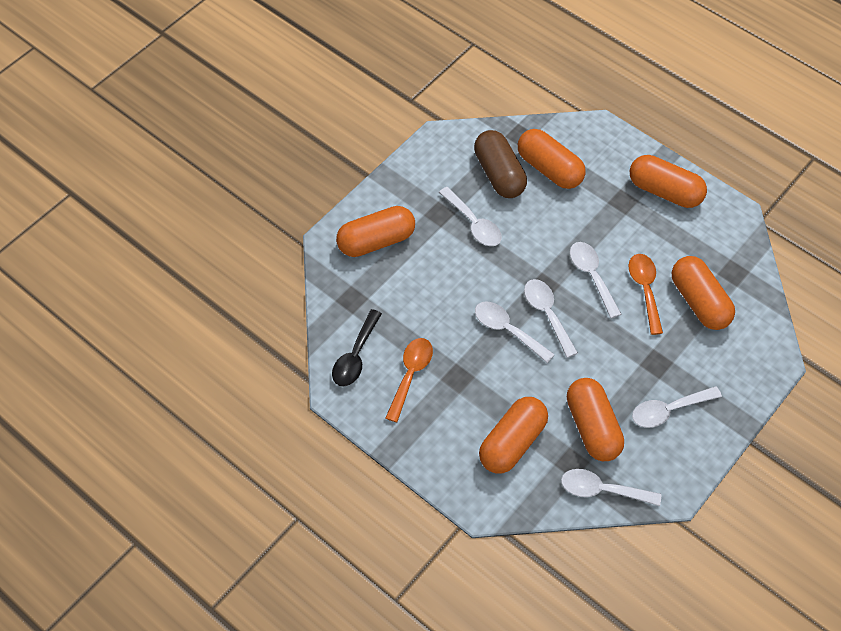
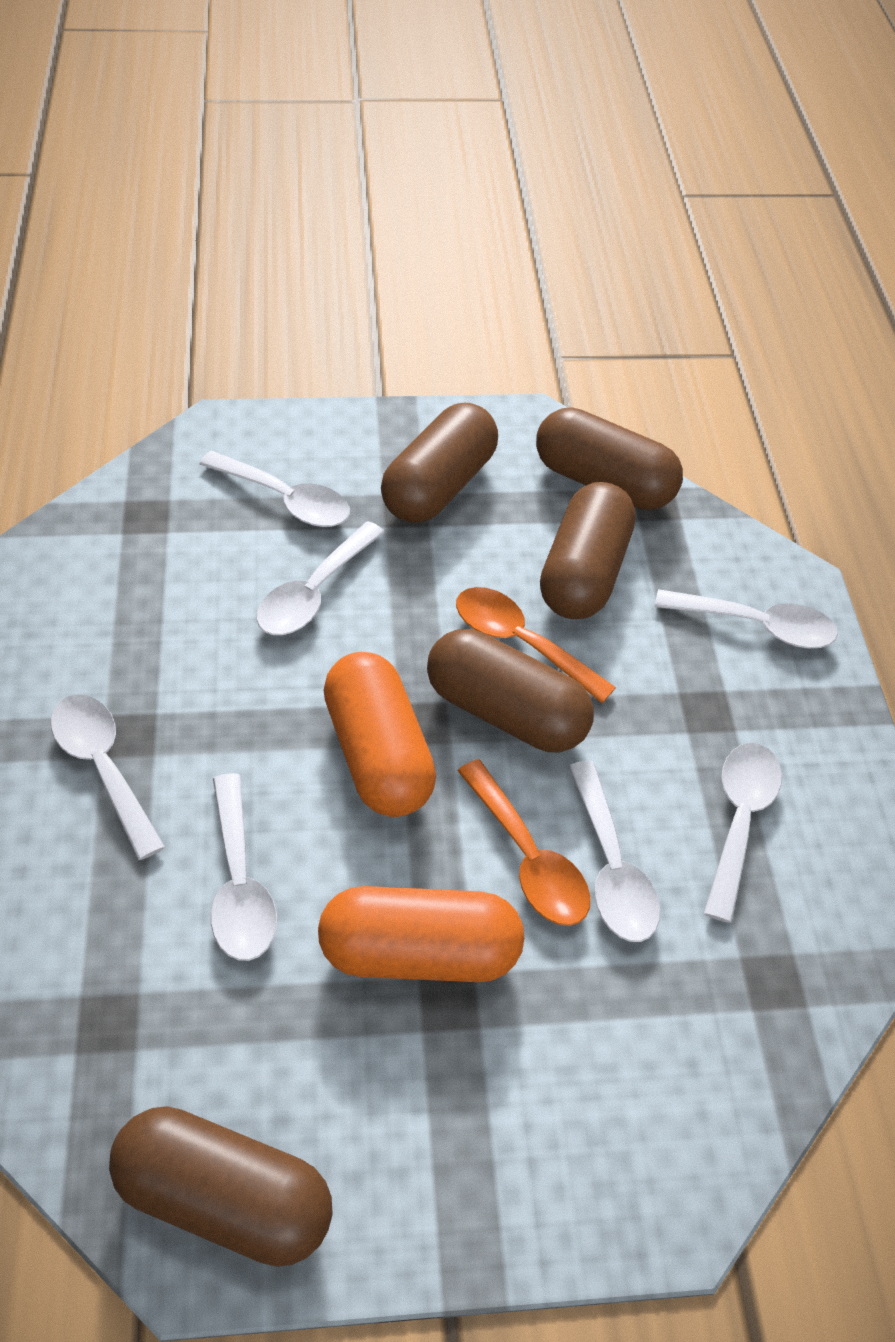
black spoon: [332,309,382,386] = 1 -> none = 0
brown capsule: [474,130,527,198] = 1 -> [109,1106,333,1267] [381,403,498,523] [427,629,594,752] [536,407,683,510] [540,482,636,619] = 5
orange capsule: [336,206,415,257] [479,397,548,474] [518,129,586,189] [567,378,624,461] [630,155,707,208] [672,256,735,330] = 6 -> [318,886,524,982] [323,652,436,817] = 2
white spoon: [439,187,502,246] [475,302,555,363] [524,279,578,358] [561,469,661,506] [570,242,621,318] [632,386,722,428] = 6 -> [51,694,165,860] [199,451,350,527] [211,773,277,961] [256,521,385,635] [568,761,660,942] [655,589,838,648] [704,743,782,923] = 7

